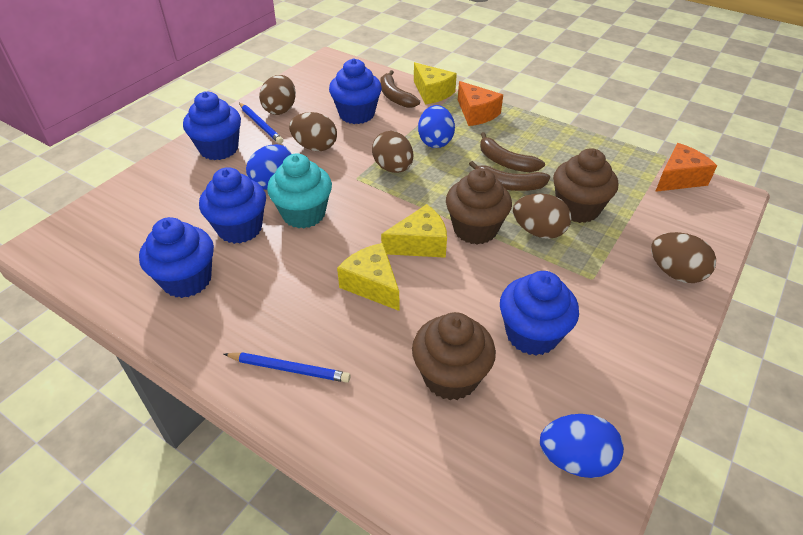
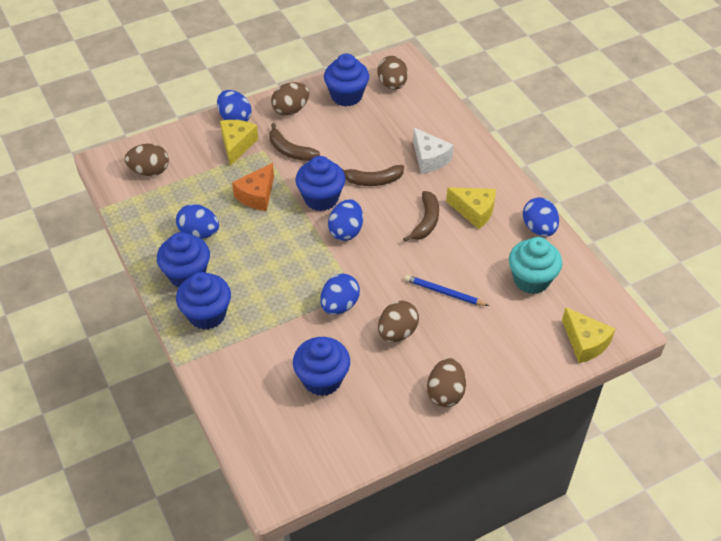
blue egg: [246,144,291,190] [418,105,455,148] [540,414,624,478] = 3 -> [176,204,219,239] [217,90,252,122] [320,274,360,315] [328,199,363,241] [523,197,559,237] = 5
blue pencil: [224,352,350,383] [239,103,283,144] = 2 -> [405,275,489,306] = 1
brown cupcake: [412,312,496,400] [446,168,512,244] [553,148,618,223] = 3 -> none = 0
orange cheese: [458,81,503,126] [655,143,717,192] = 2 -> [232,163,274,211] = 1
white cheese: none = 0 -> [413,128,454,174] = 1

